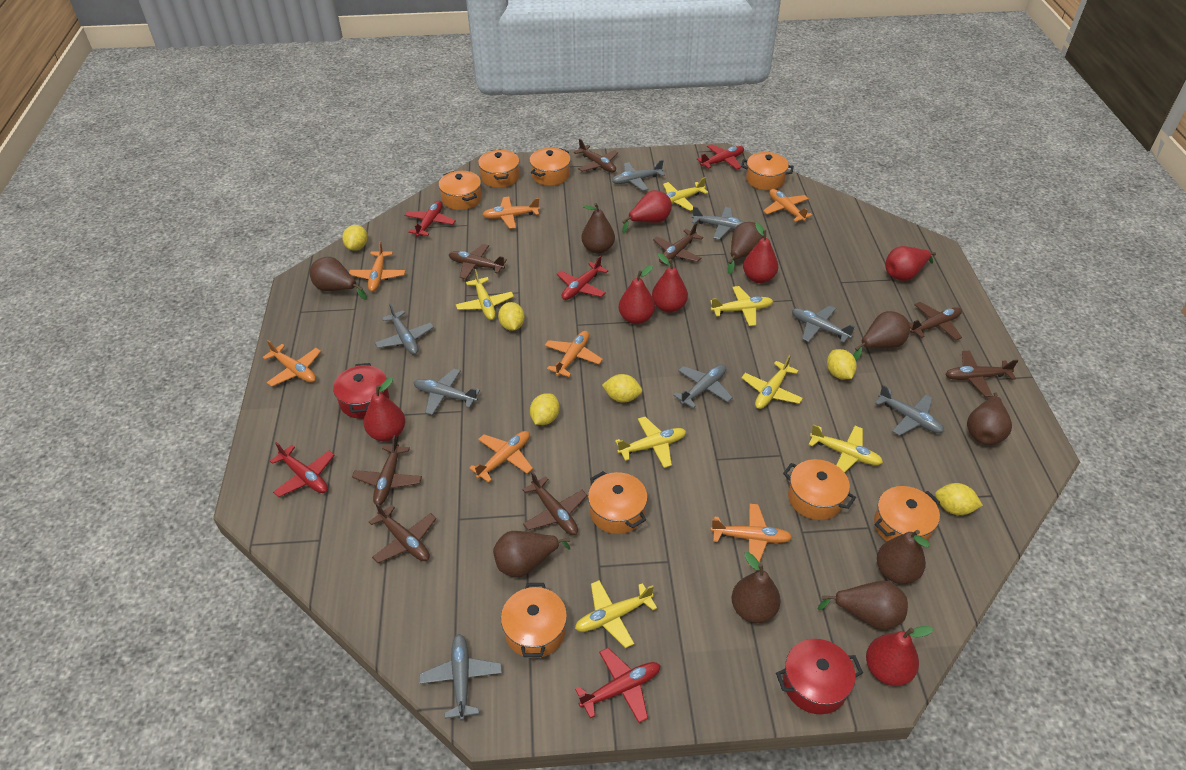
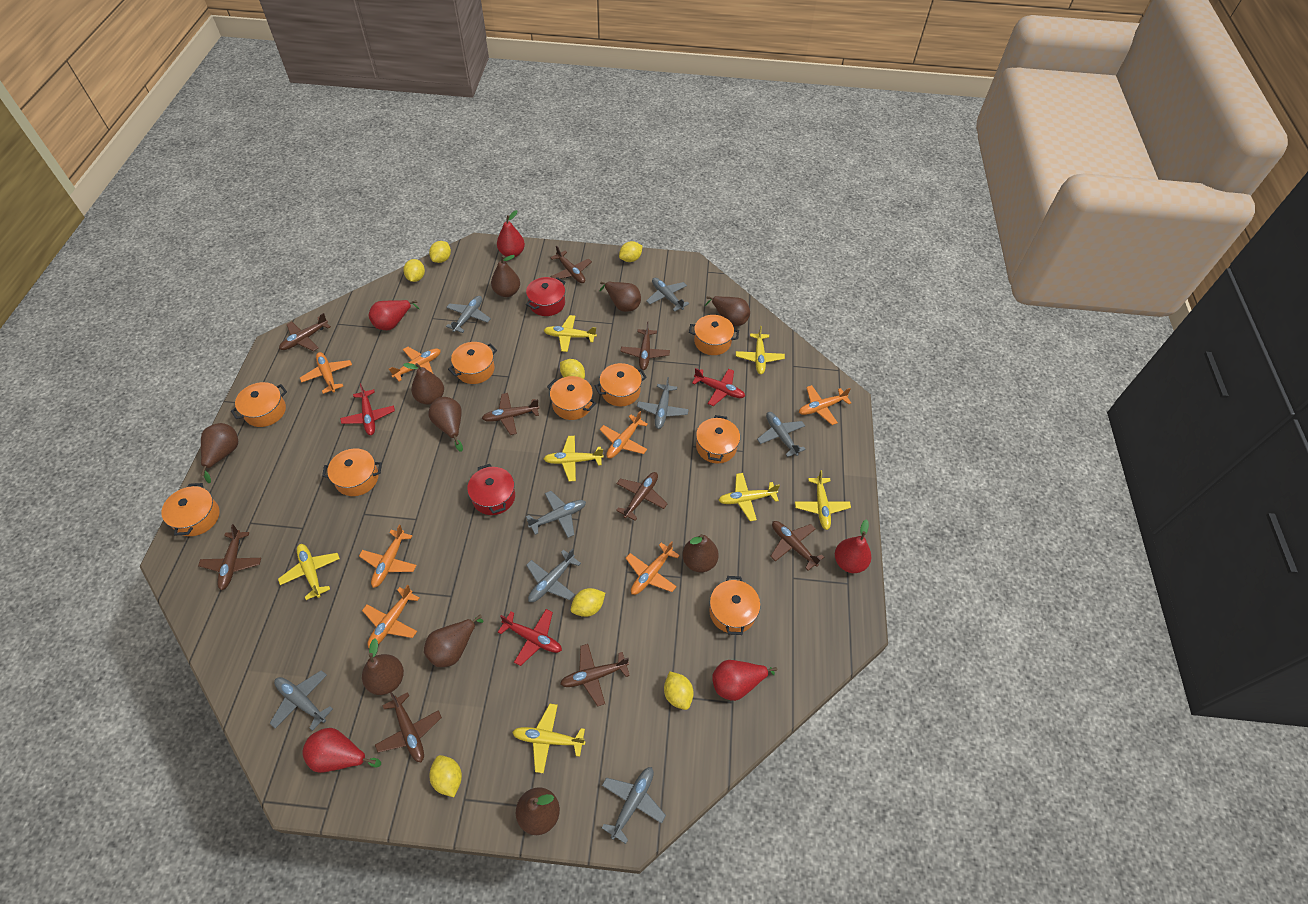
brown pear: [310,257,367,300] [493,531,570,577] [581,203,615,254] [727,222,764,274] [732,552,781,623] [818,581,908,630] [853,311,910,361] [877,530,930,584] [967,392,1012,445] = 9 -> [201,423,238,484] [362,638,404,695] [403,363,444,405] [424,615,484,667] [428,397,463,452] [491,255,520,297] [516,787,560,835] [600,282,641,312] [682,534,719,572] [705,296,750,326] = 10
brown plane: [352,435,422,505] [369,502,436,563] [448,244,507,279] [522,472,587,535] [574,139,618,172] [653,223,703,264] [909,302,962,340] [945,350,1018,397] = 8 -> [198,524,261,590] [279,313,331,351] [375,692,442,762] [482,393,539,435] [550,246,592,283] [560,644,630,707] [616,472,667,521] [620,322,670,370] [770,521,824,571] = 9
orange pot: [438,171,481,210] [478,149,519,188] [501,583,567,658] [529,148,571,186] [588,471,648,534] [741,152,794,190] [783,459,856,520] [874,486,940,546] = 8 -> [161,483,220,536] [231,382,287,427] [322,448,382,496] [448,342,497,384] [547,376,596,420] [595,363,647,406] [689,315,739,355] [696,415,740,463] [709,576,760,635] = 9
red pear: [364,377,405,441] [619,265,655,324] [622,190,672,234] [652,253,688,313] [743,222,778,283] [866,626,933,686] [885,246,936,281] = 7 -> [302,728,381,773] [368,300,419,330] [497,210,525,257] [712,660,777,701] [835,520,871,573] = 5
red plane: [270,442,334,497] [404,201,456,237] [556,256,608,300] [575,648,661,723] [697,144,744,170] = 5 -> [340,383,395,435] [498,609,562,666] [692,368,745,406] = 3
yellow lemon: [342,225,367,251] [498,302,525,331] [530,393,560,425] [602,374,642,403] [827,349,857,379] [935,483,983,515] = 6 -> [403,259,425,282] [429,241,451,263] [429,755,462,797] [560,359,585,379] [571,588,605,617] [619,241,642,262] [664,671,694,710] = 7

